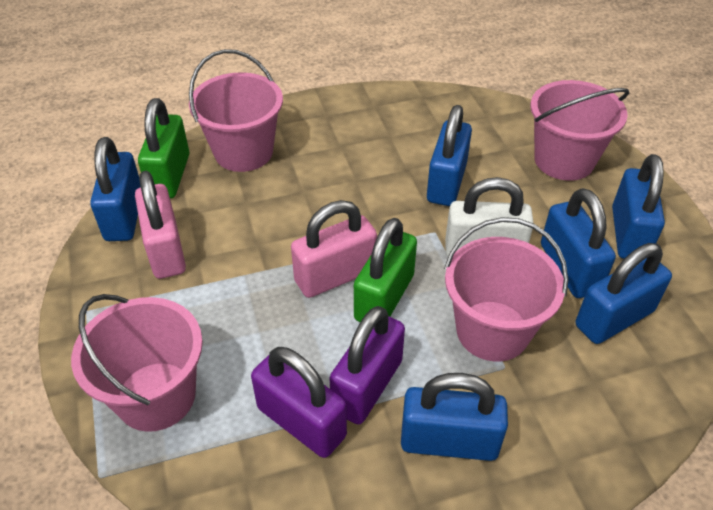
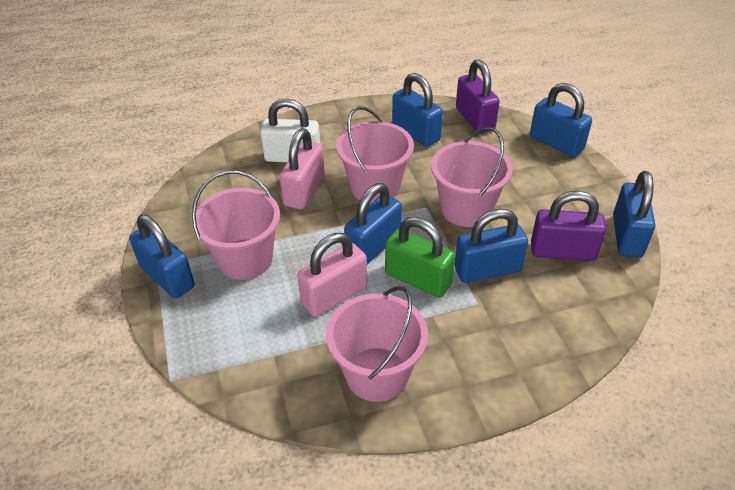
green padlock: [138,98,189,198] [354,218,417,322] = 2 -> [385,217,455,298] = 1

